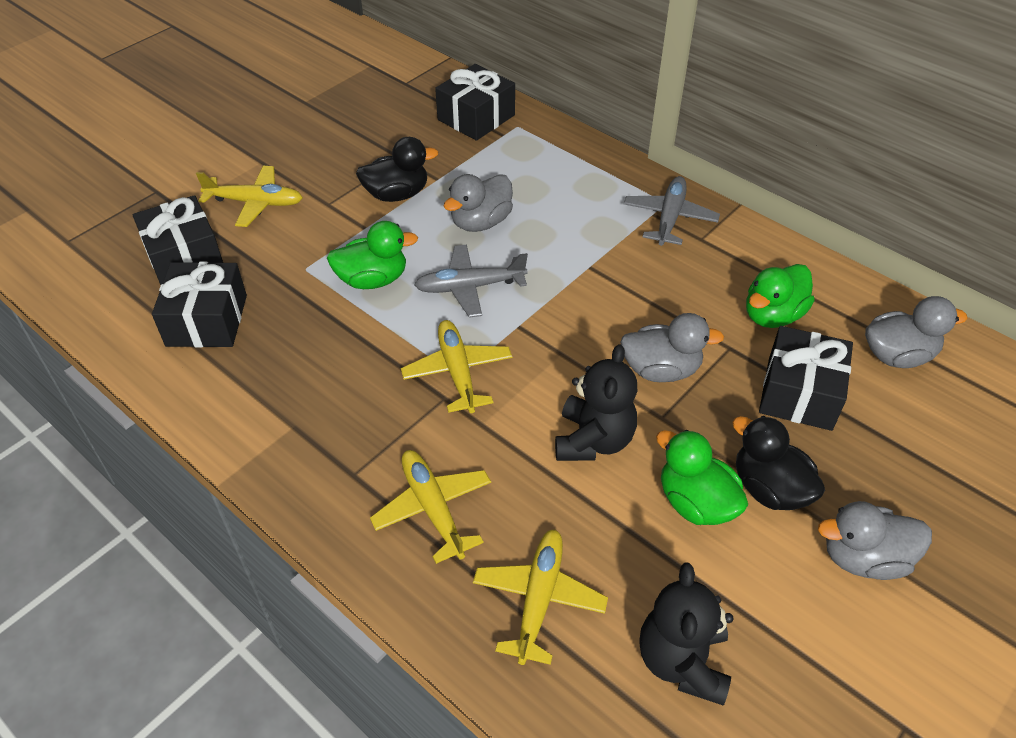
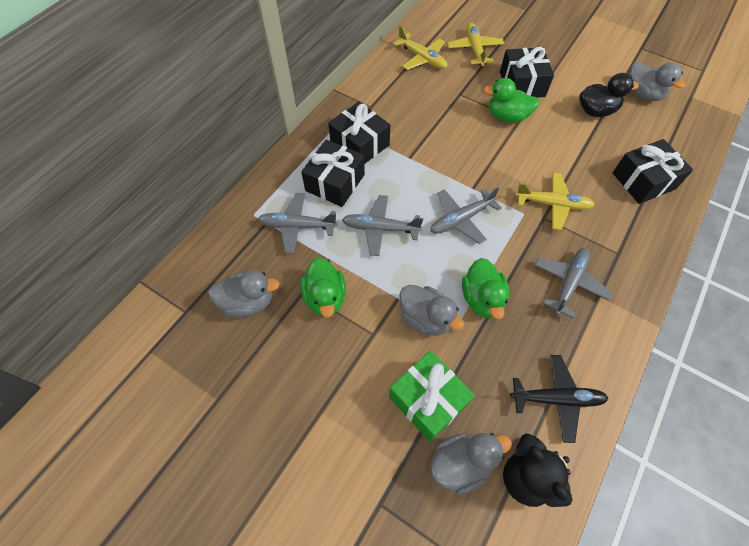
black duck: [356,137,438,202] [732,416,825,510] = 2 -> [579,73,639,117] = 1
black plane: none = 0 -> [510,355,608,443] = 1
black teddy bear: [555,344,637,461] [639,562,733,705] = 2 -> [503,434,572,507] = 1
green gift: none = 0 -> [389,351,475,442] = 1
grey plane: [415,245,528,318] [624,176,720,246] = 2 -> [258,193,337,254] [342,195,423,256] [431,187,502,244] [535,248,612,319] = 4
yellow plane: [196,166,303,227] [370,450,491,564] [401,320,512,413] [473,529,608,665] = 4 -> [393,26,447,70] [447,23,505,66] [515,173,595,230] = 3

